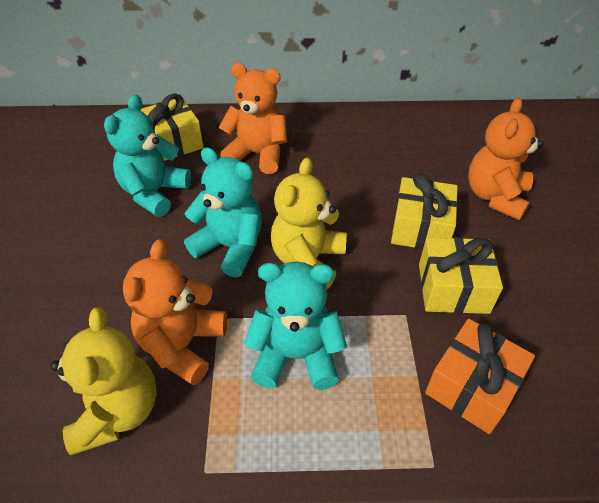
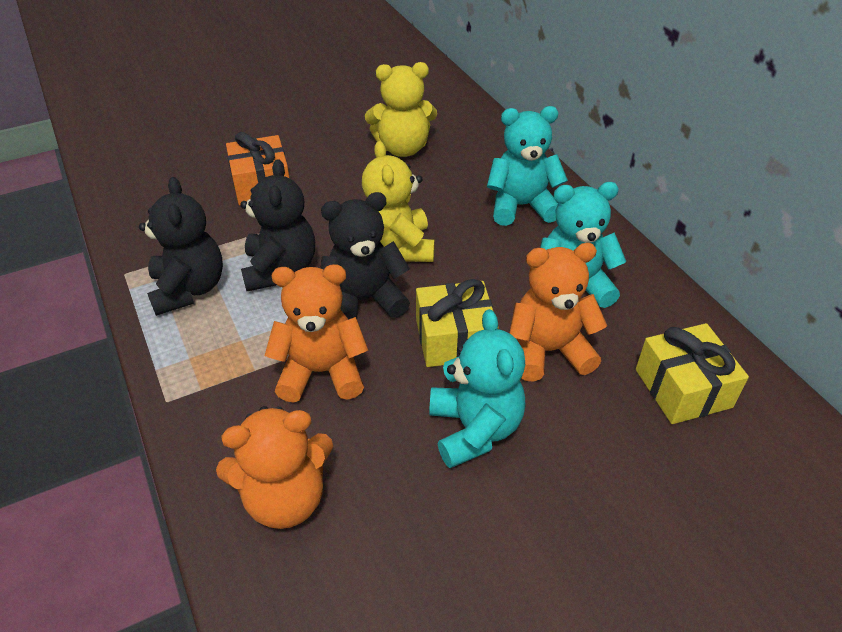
black teddy bear: none = 0 -> [139,177,223,316] [240,159,315,291] [321,192,410,319] = 3
yellow gift: [140,93,204,161] [391,173,458,249] [419,237,503,314] = 3 -> [416,279,493,367] [636,323,749,424] = 2

